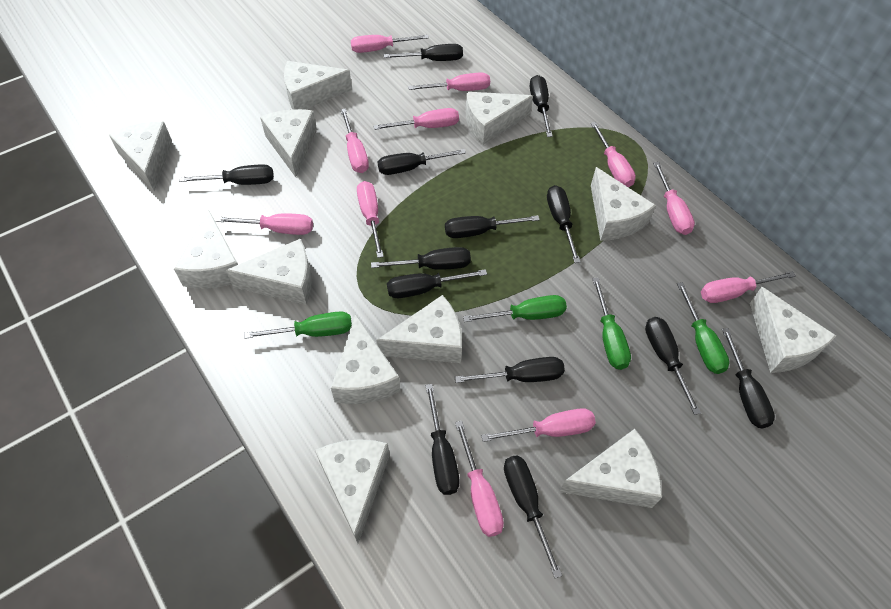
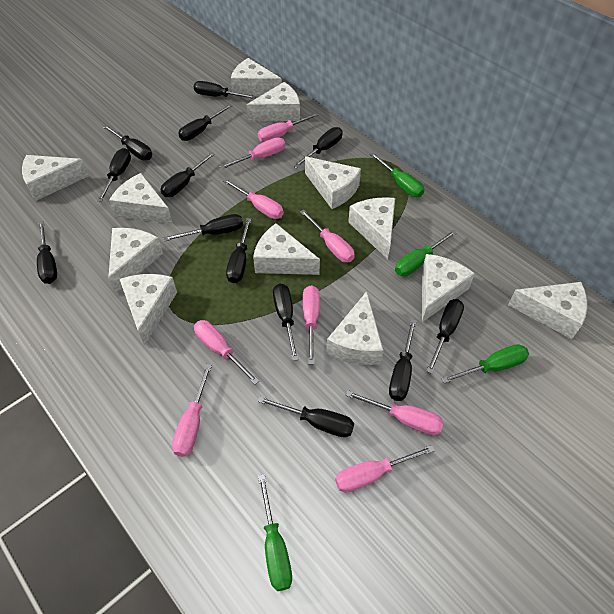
pink screwdriver: [216,214,313,235] [340,108,369,173] [351,35,429,53] [357,181,384,258] [373,108,459,130] [408,72,490,91] [455,421,504,537] [481,408,596,442] [591,122,636,187] [653,162,695,235] [701,271,796,303] = 11 -> [172,364,212,457] [194,320,259,385] [220,137,285,169] [223,179,284,219] [258,113,319,142] [300,210,355,262] [303,285,320,364] [335,445,435,492] [345,390,444,435] = 9

